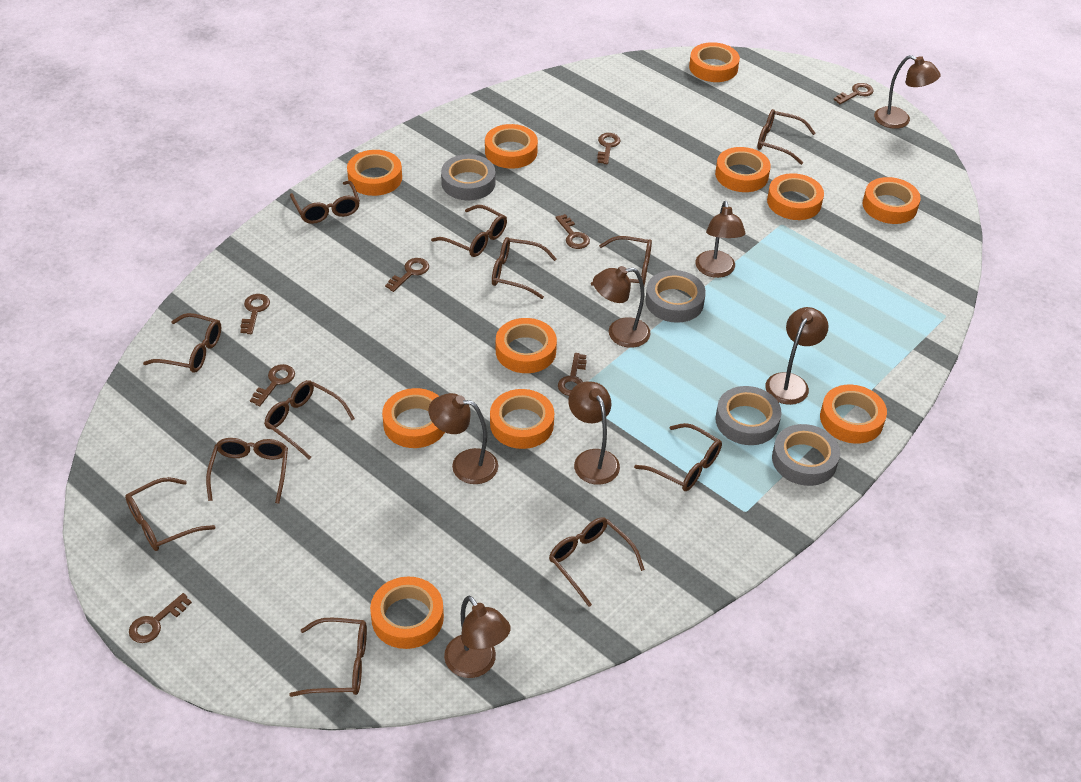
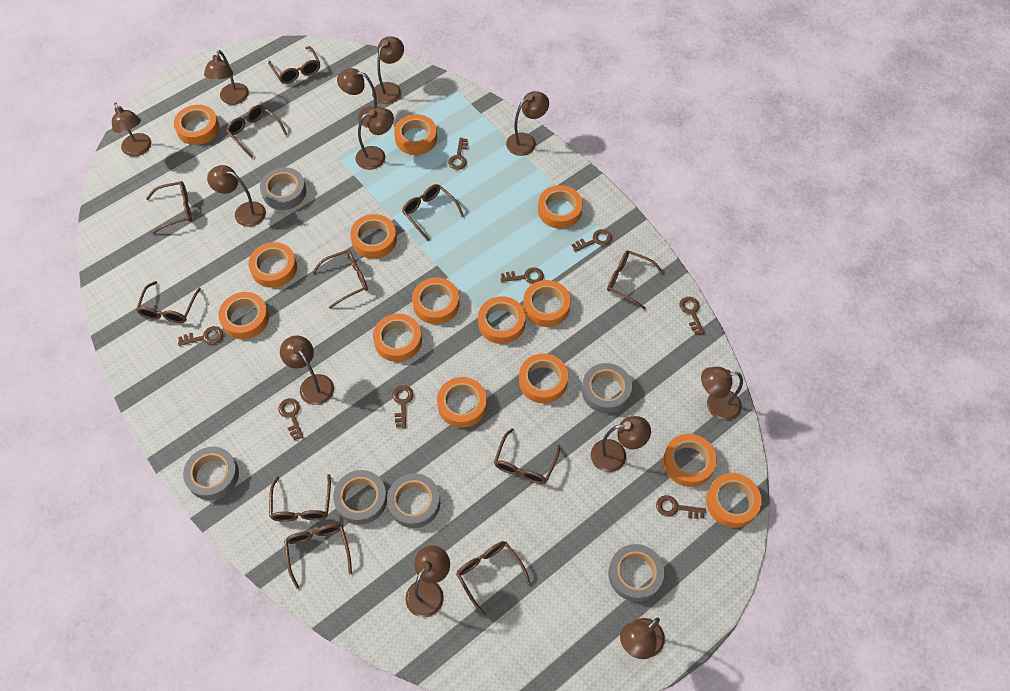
brown glasses: [125,477,215,551] [143,313,221,373] [206,438,288,504] [264,380,355,459] [289,618,367,697] [290,181,360,224] [431,205,507,257] [492,237,557,299] [549,517,645,607] [591,236,652,286] [634,423,722,491] [757,109,815,165] = 12 -> [136,281,201,323] [146,181,192,234] [226,105,287,158] [268,46,320,84] [269,474,331,522] [284,524,352,589] [312,250,368,309] [402,184,464,241] [456,541,531,616] [494,428,560,484] [607,250,664,310] = 11
brown lamp: [429,393,498,484] [444,596,511,678] [568,381,620,485] [593,266,651,348] [695,201,746,278] [765,307,828,405] [874,55,941,129] = 7 -> [112,102,151,157] [204,50,249,105] [207,165,266,227] [280,336,334,405] [337,68,381,128] [356,108,394,170] [372,36,404,104] [405,545,450,618] [506,91,549,156] [591,416,651,472] [620,618,665,659] [701,367,743,421] = 12
grey tape: [441,154,495,200] [645,270,706,323] [715,386,782,445] [772,424,840,486] = 4 -> [183,447,239,500] [260,167,306,210] [333,470,387,525] [387,473,440,528] [582,363,632,413] [608,544,664,602] = 6
orange tape: [347,150,402,196] [370,577,444,649] [382,388,445,448] [485,124,538,169] [490,389,554,449] [496,318,557,373] [689,42,740,82] [715,147,771,192] [767,173,824,220] [820,385,887,444] [863,177,921,224] = 11 -> [174,105,219,145] [218,292,269,339] [248,242,297,288] [350,214,397,259] [373,314,422,362] [394,114,437,155] [412,277,460,324] [437,377,487,428] [478,296,526,344] [519,354,568,403] [523,280,571,327] [538,185,583,229] [663,434,717,487] [706,473,762,528] = 14

